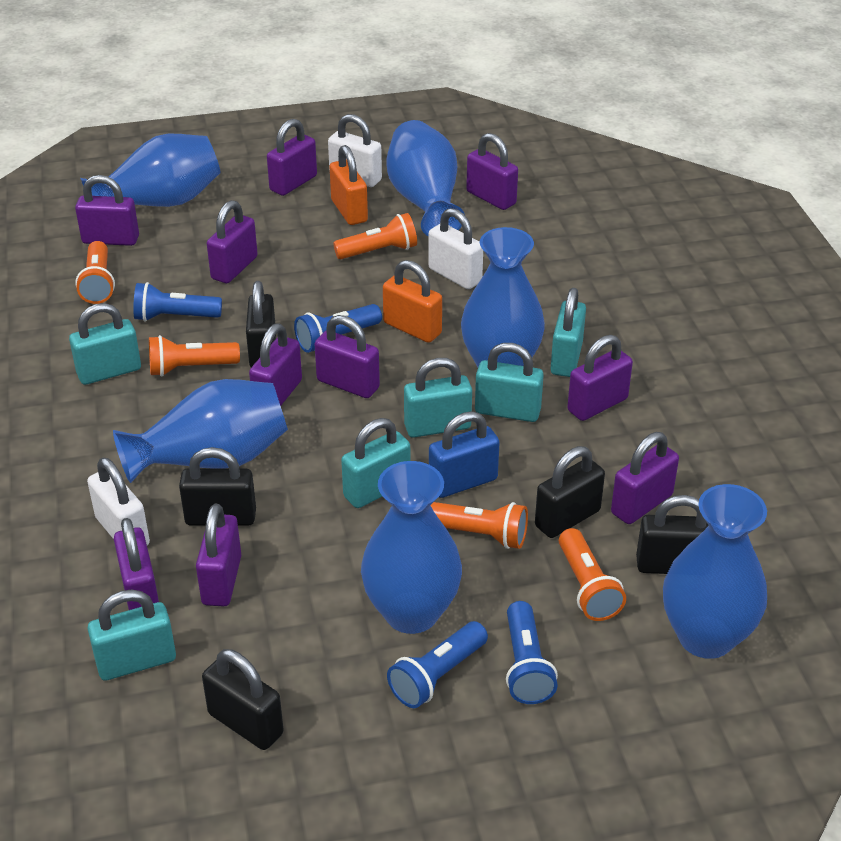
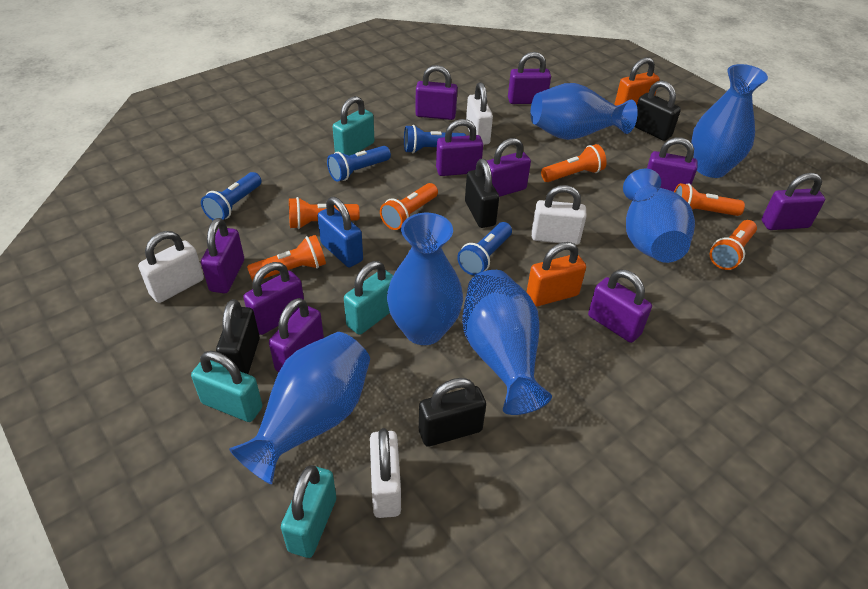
black padlock: [179,447,256,526] [202,649,284,750] [246,281,276,367] [535,446,605,538] [636,495,709,574] = 5 -> [216,299,260,374] [419,378,486,447] [465,159,499,228] [634,81,681,141] = 4
orange flashlight: [75,241,115,304] [149,335,240,376] [333,213,417,259] [430,502,528,549] [559,528,626,621] = 5 -> [247,235,326,281] [289,197,360,229] [380,183,438,230] [541,144,607,182] [674,183,745,216] [710,220,757,270] = 6
turquoise padlock: [69,303,141,385] [88,589,176,681] [341,418,410,508] [404,358,472,438] [475,343,544,422] [550,288,586,377] = 6 -> [191,351,262,422] [281,465,336,558] [333,96,374,155] [344,261,393,335] = 4
white padlock: [87,458,150,545] [328,114,382,187] [428,208,483,289] = 3 -> [138,231,204,303] [370,428,401,518] [466,82,493,145] [532,185,587,245] = 4

